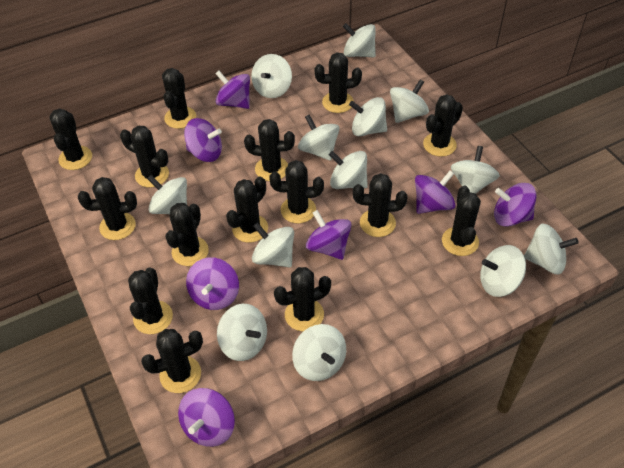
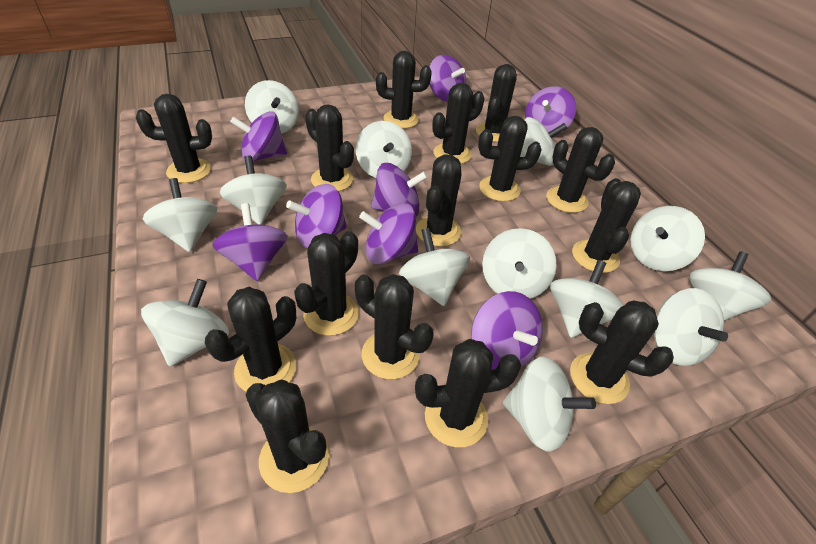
purple spinning top: [178,388,235,447] [184,118,222,162] [186,257,239,310] [215,71,250,109] [306,210,352,260] [415,170,455,214] [494,183,537,227] = 7 -> [213,203,288,281] [230,111,287,161] [286,184,347,248] [359,203,418,265] [371,163,428,217] [429,55,467,102] [471,291,543,370] [525,86,576,134] = 8

